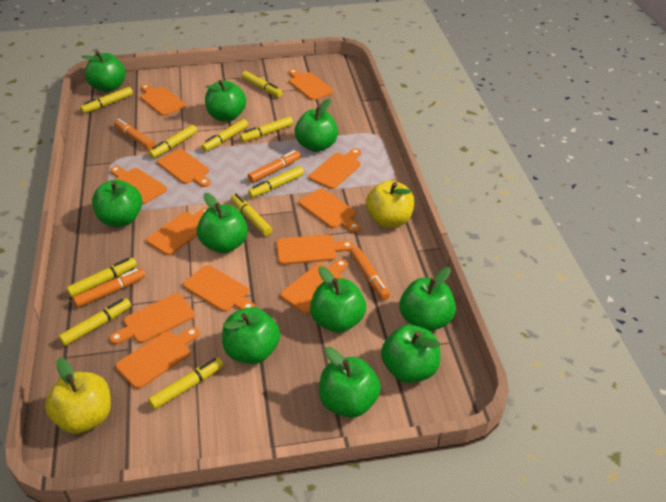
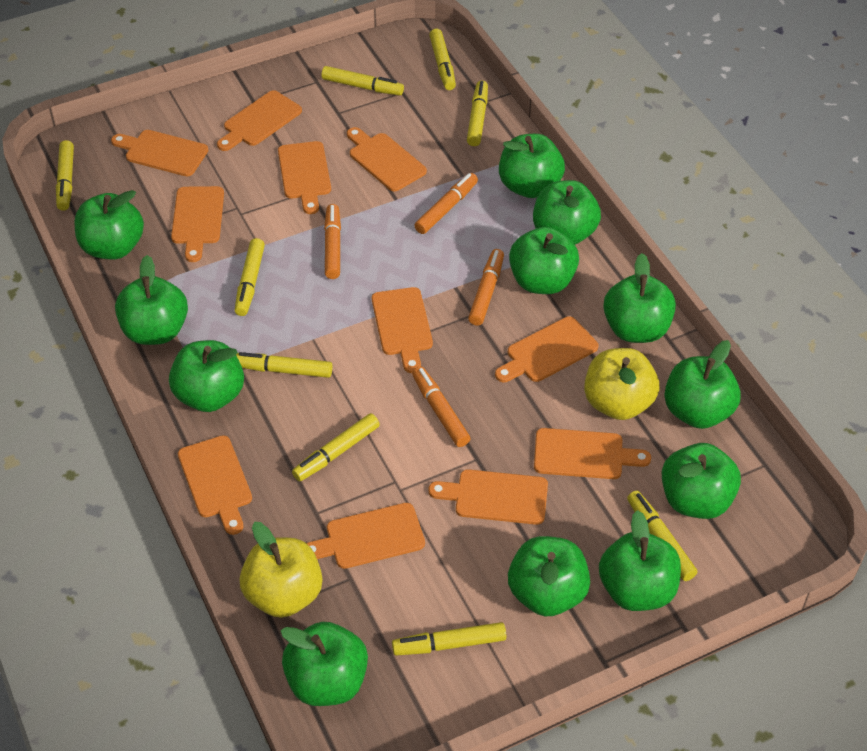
green apple: [81,51,125,92] [92,180,142,227] [197,193,248,253] [205,80,246,121] [222,307,280,364] [295,99,338,152] [310,266,366,333] [319,347,381,418] [381,325,440,383] [399,267,456,331] = 10 -> [74,190,144,259] [115,255,188,345] [169,340,244,412] [280,622,368,706] [499,134,565,198] [508,536,590,616] [509,227,579,294] [533,180,601,245] [599,510,681,611] [603,253,676,343] [662,443,741,519] [664,340,741,429] = 12
orange cutting board: [109,293,195,345] [110,166,167,204] [116,327,199,389] [140,84,186,116] [146,207,208,255] [157,149,211,187] [183,265,255,312] [276,235,354,265] [280,259,348,313] [289,69,333,100] [299,188,360,232] [309,148,361,189] = 12 -> [111,130,209,177] [171,186,224,262] [178,435,252,535] [217,90,302,151] [278,141,331,214] [306,503,425,569] [347,127,427,191] [372,287,433,373] [429,469,548,525] [495,316,598,382] [534,428,651,479] = 11
yellow marker: [59,298,131,346] [66,258,137,298] [80,87,133,113] [148,357,223,410] [149,125,197,158] [201,119,248,152] [231,194,272,236] [240,116,293,142] [241,71,283,97] [248,166,304,198] = 10 -> [56,140,74,211] [234,238,265,316] [236,352,332,378] [292,413,380,482] [321,66,404,96] [392,622,506,656] [429,29,456,90] [467,81,488,146] [627,491,698,581] = 9

